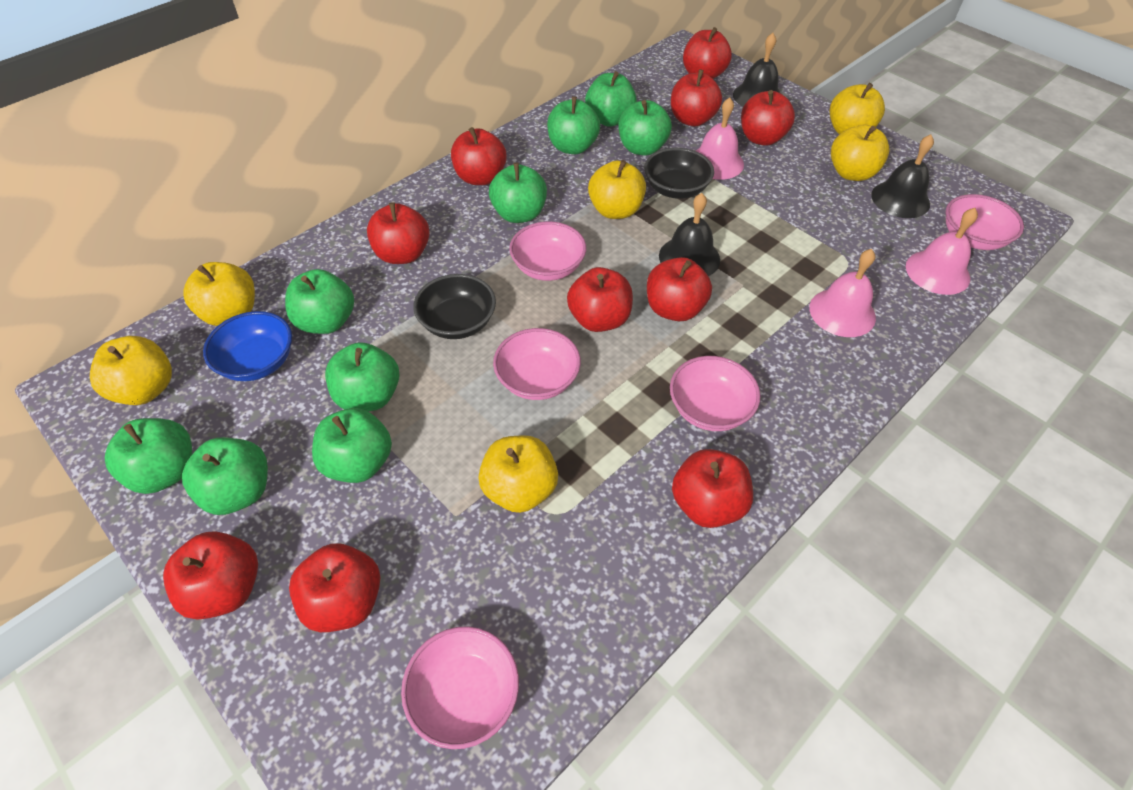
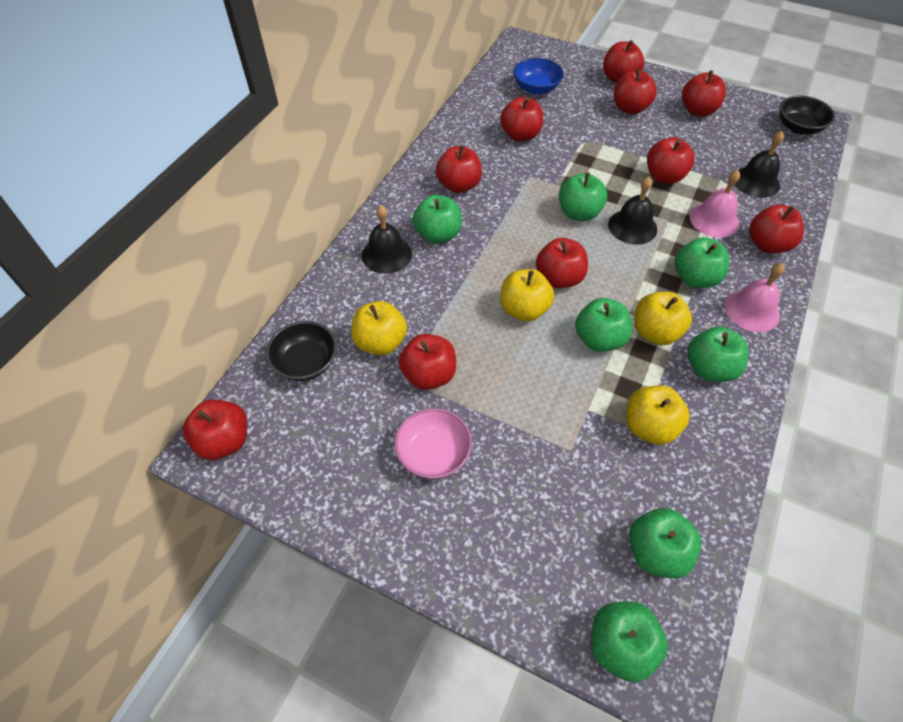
green apple: [105,418,192,494] [182,437,268,515] [285,269,354,334] [312,408,392,483] [325,342,399,411] [489,163,547,223] [547,96,600,154] [585,71,637,127] [618,100,672,156] = 9 -> [413,195,462,244] [559,172,607,221] [575,298,632,352] [591,601,668,682] [629,508,701,579] [675,237,729,288] [688,327,749,382] = 7
pink bell: [696,97,744,180] [809,249,876,337] [906,208,978,295] = 3 -> [690,170,740,238] [725,263,785,332] = 2
pink bowl: [401,626,519,749] [493,328,581,400] [509,221,586,281] [670,356,761,431] [946,194,1024,250] = 5 -> [394,408,472,479] = 1
yellow apple: [90,336,172,405] [183,262,255,326] [478,435,558,513] [588,160,646,219] [830,83,885,135] [831,124,889,181] = 6 -> [351,301,407,355] [500,269,554,321] [627,385,690,445] [635,292,692,345] = 4

